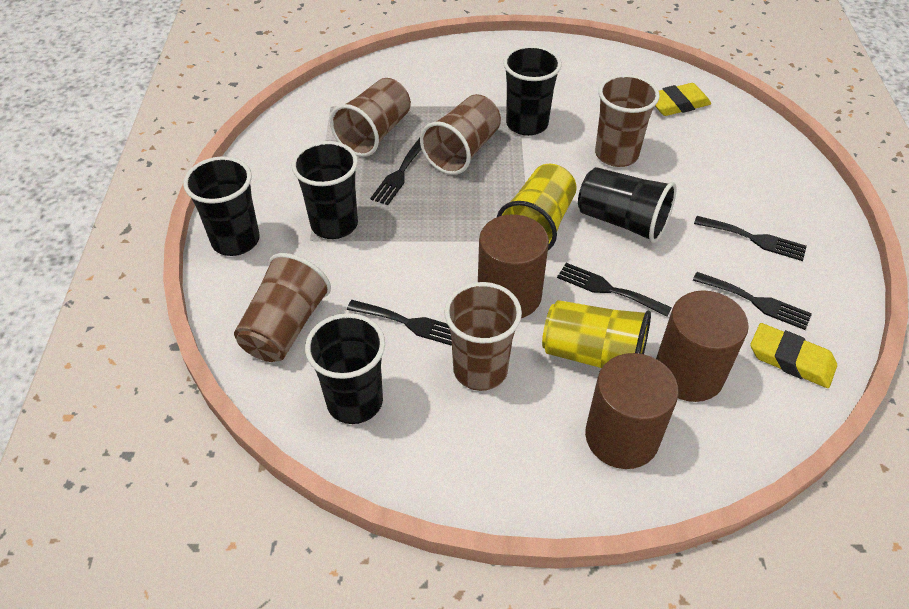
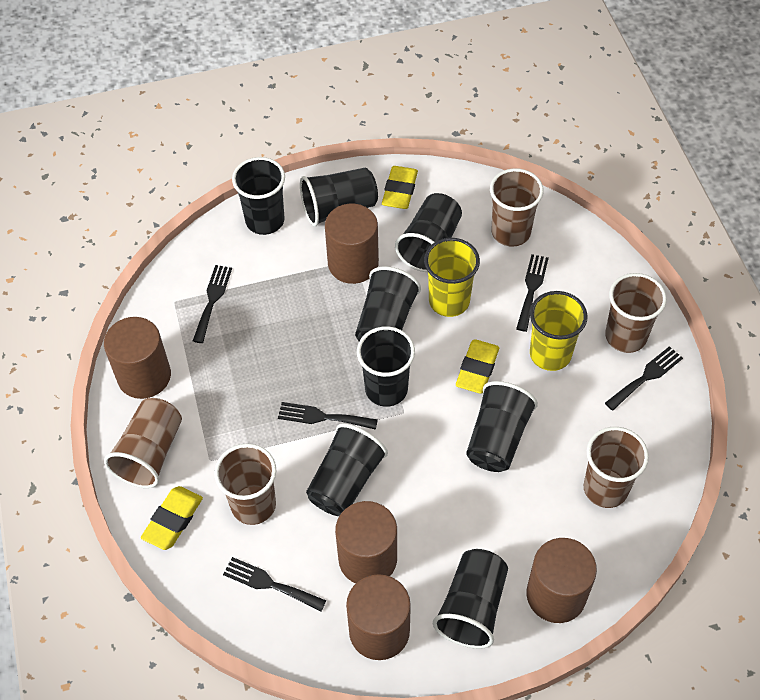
black cup: [183,156,260,256] [292,141,358,239] [305,313,385,424] [503,45,562,136] [578,167,677,243] = 5 -> [232,157,285,235] [300,167,378,227] [306,423,388,516] [355,266,421,341] [357,326,415,407] [395,193,462,272] [433,549,508,649] [466,381,538,472] = 8
brown cylinder: [478,214,549,318] [585,353,679,469] [656,290,749,402] = 3 -> [104,317,171,399] [325,204,379,284] [335,501,397,583] [346,574,411,660] [526,538,597,623] = 5
yellow eraser: [655,83,711,116] [750,323,837,388] = 2 -> [141,486,203,550] [382,166,418,209] [456,339,499,394] = 3

